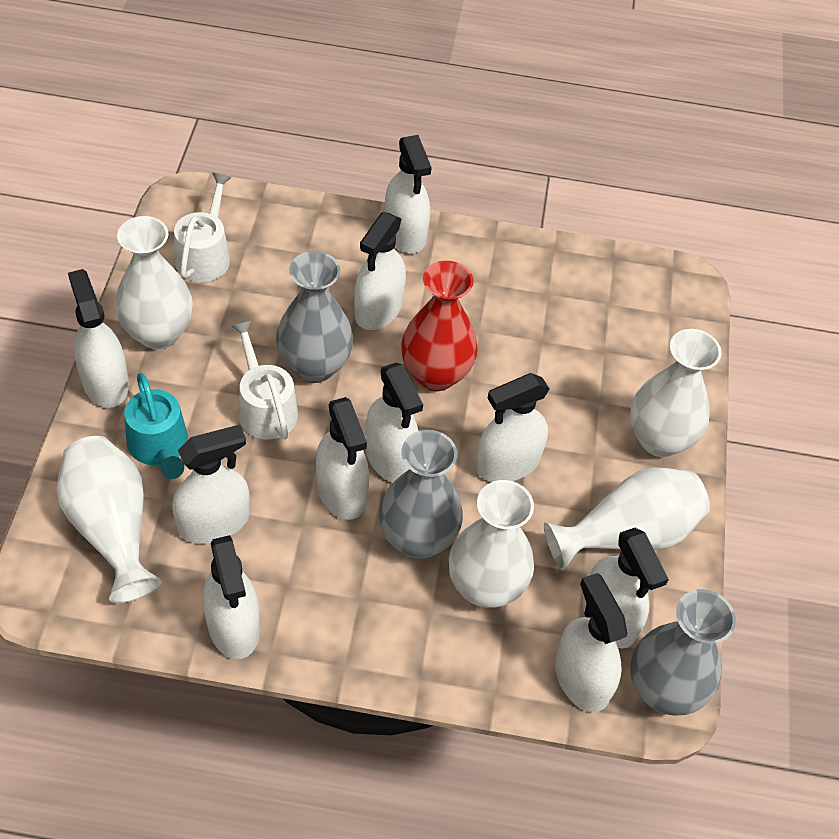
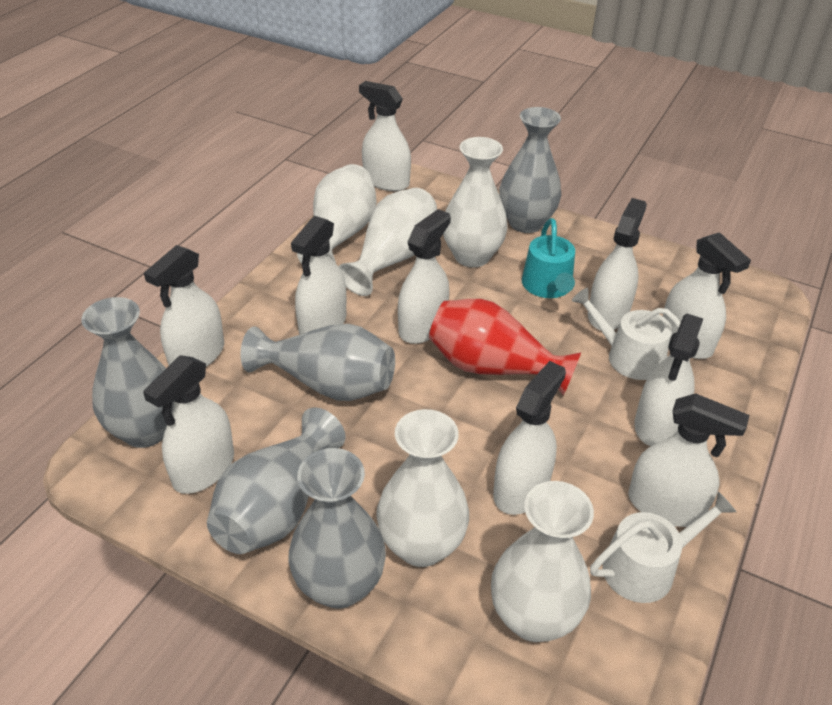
grey vase: [276,251,353,383] [379,430,463,559] [630,589,736,716] = 3 -> [81,297,174,448] [207,408,345,554] [240,324,395,401] [288,448,386,609] [499,107,561,233] = 5

